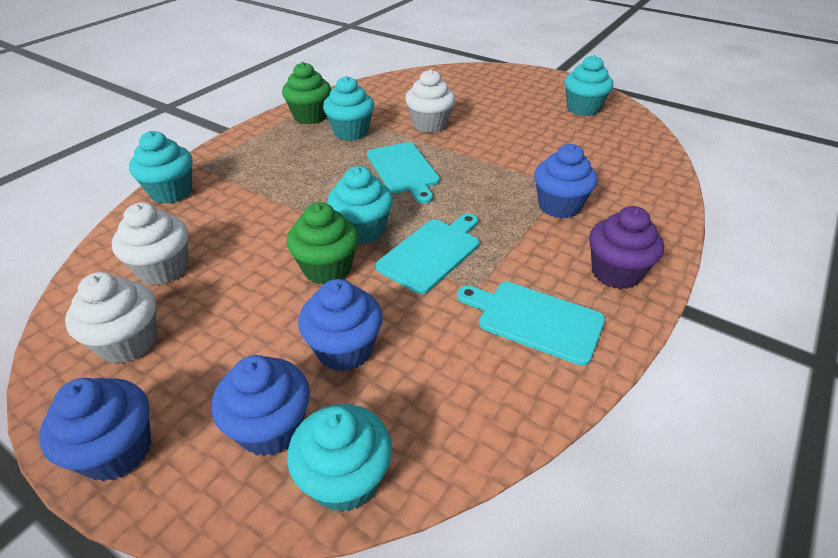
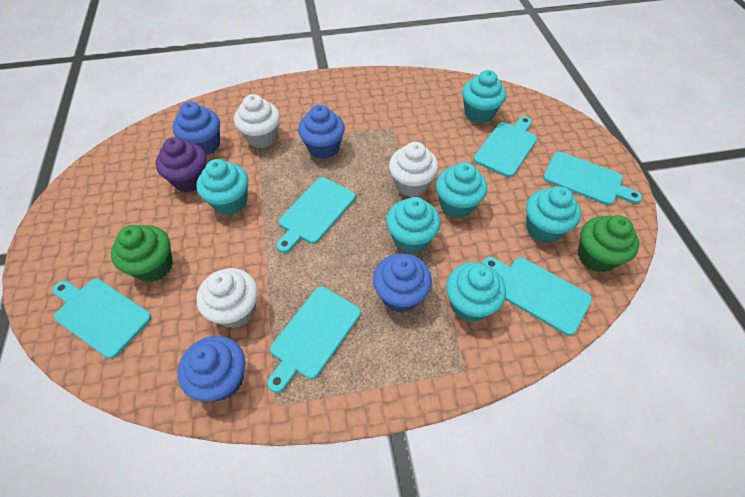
turquoise cupcake: [129,131,193,204] [287,404,392,512] [323,76,374,141] [327,166,393,244] [564,55,613,116] = 5 -> [196,159,248,215] [386,197,441,253] [436,162,487,218] [446,262,506,322] [462,70,506,123] [526,186,581,243] = 6
turquoise cutting board: [367,142,440,204] [376,214,479,294] [457,282,605,366] = 3 -> [53,279,151,359] [267,287,361,393] [276,177,355,253] [473,116,537,177] [482,257,592,336] [543,152,642,205] = 6

